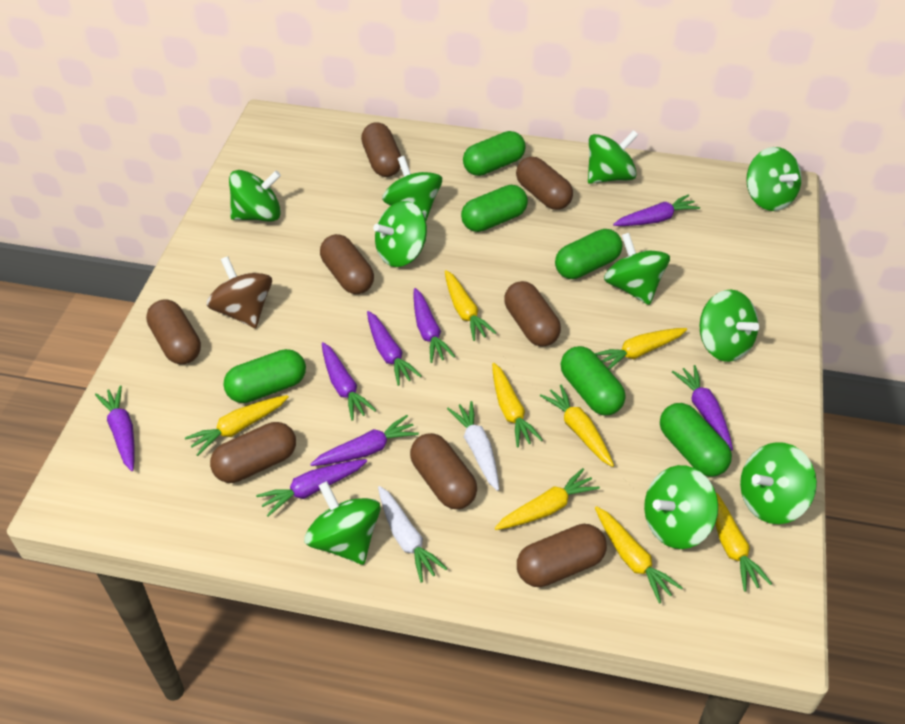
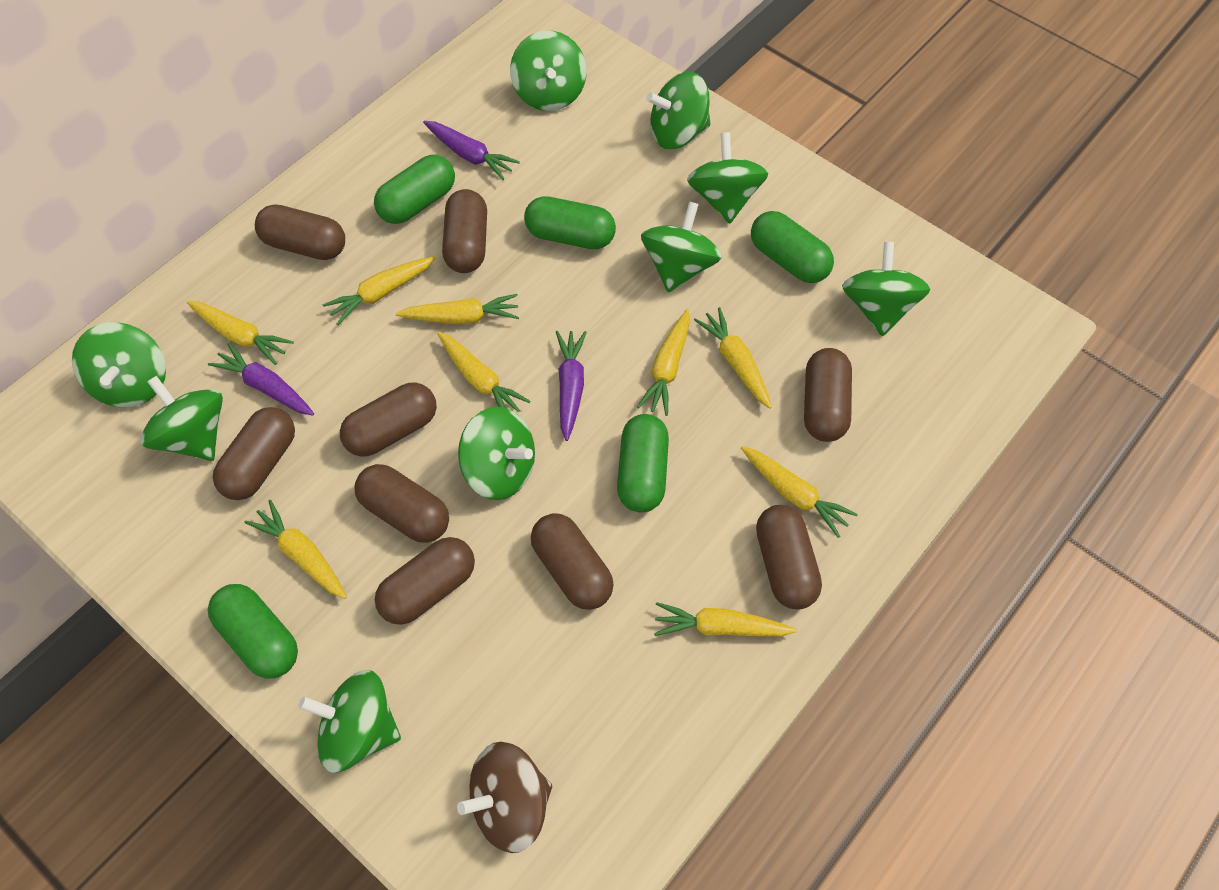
brown capsule: [146,299,201,364] [210,422,296,483] [320,234,374,294] [361,122,401,177] [410,433,477,509] [504,281,561,346] [516,157,573,210] [517,524,607,587] = 8 -> [213,407,295,500] [255,205,345,260] [340,382,437,457] [354,464,449,543] [375,537,475,625] [442,189,487,273] [531,513,614,610] [756,505,822,609] [804,348,852,442] = 9
green capsule: [223,349,306,403] [461,185,528,232] [463,131,526,176] [555,229,622,279] [561,346,625,415] [660,403,732,476] = 6 -> [208,584,298,679] [374,154,455,224] [524,196,616,249] [617,414,669,513] [751,211,834,283] = 5
green spinning top: [229,170,281,222] [304,481,380,565] [373,201,427,267] [382,156,442,220] [588,130,638,184] [604,233,670,305] [644,465,718,549] [699,289,759,362] [740,442,817,524] [746,147,802,211] = 10 -> [72,322,166,408] [140,376,223,461] [298,670,401,773] [458,407,535,500] [510,31,586,111] [641,201,722,292] [646,72,710,149] [687,132,768,224] [842,242,930,336] = 9
purple carrot: [95,385,135,471] [256,459,367,517] [310,415,419,466] [322,342,376,421] [367,311,421,386] [413,288,455,363] [613,194,700,226] [672,365,733,451] = 8 -> [208,342,314,416] [423,121,520,180] [556,331,587,441] = 3
white carrot: [378,486,447,583] [447,401,499,491] = 2 -> none = 0
yellow carrot: [185,395,289,456] [445,270,496,341] [492,363,543,448] [495,468,600,530] [540,385,614,467] [595,328,687,370] [595,506,683,604] [715,493,772,592] = 8 -> [187,301,294,365] [245,500,347,599] [323,256,435,325] [396,294,519,324] [437,332,531,412] [637,310,690,416] [654,602,797,636] [694,307,772,409] [741,446,858,538] = 9

